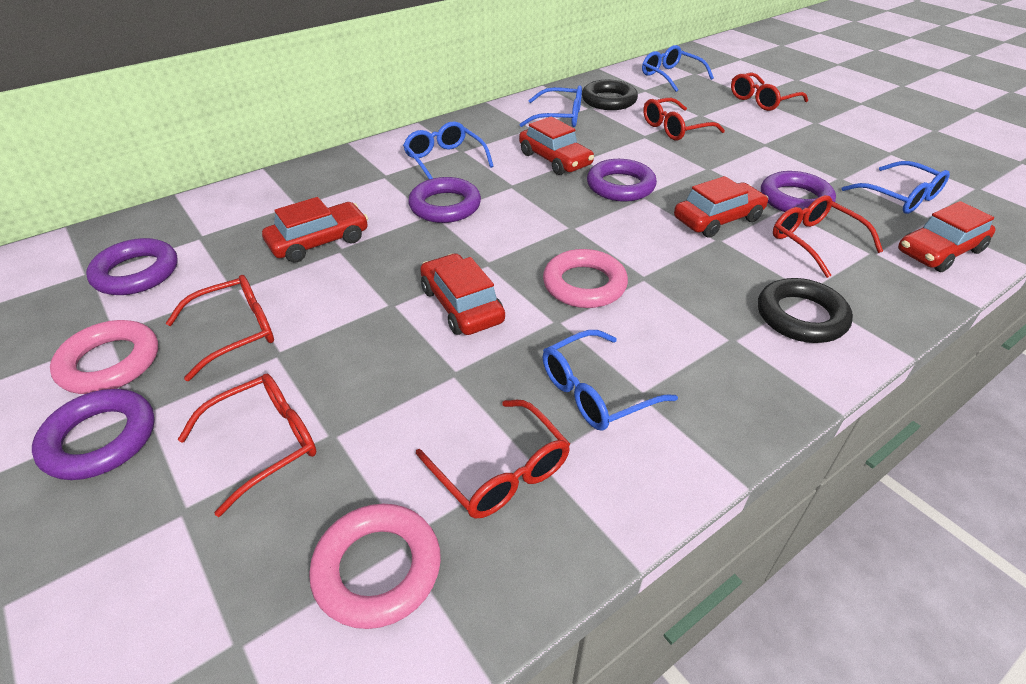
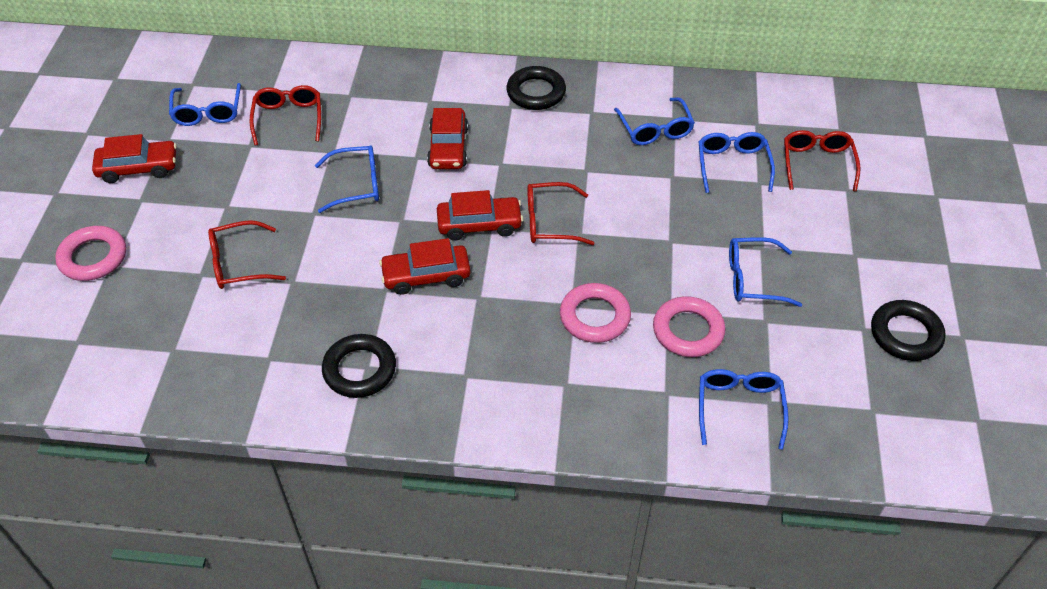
black ring: [582,80,638,110] [758,278,853,343] = 2 -> [322,334,396,398] [506,66,566,110] [871,300,946,361] = 3
blue glasses: [403,121,494,179] [519,85,582,127] [543,330,678,431] [642,45,714,92] [841,161,950,214] = 5 -> [169,83,241,126] [315,145,379,213] [614,97,695,145] [698,132,775,193] [699,369,789,450] [729,237,802,307] = 6
purple ring: [32,389,155,480] [86,238,178,295] [408,177,481,223] [587,159,657,202] [761,171,836,212] = 5 -> none = 0
red car: [262,197,368,263] [420,253,505,335] [519,116,594,175] [674,176,768,237] [898,201,996,272] = 5 -> [92,134,177,183] [379,238,471,295] [427,108,468,169] [437,190,523,241] = 4
red glasses: [166,275,274,381] [177,374,316,517] [416,400,570,519] [643,98,725,140] [731,72,808,111] [773,195,883,278] = 6 -> [208,220,286,289] [250,85,321,146] [527,182,594,245] [784,130,860,192] = 4

